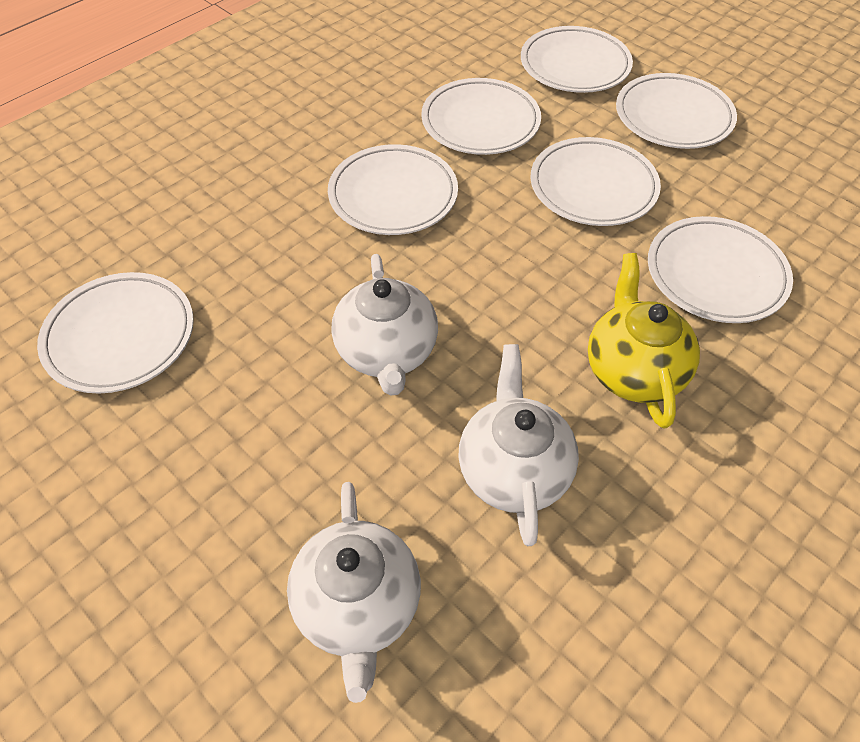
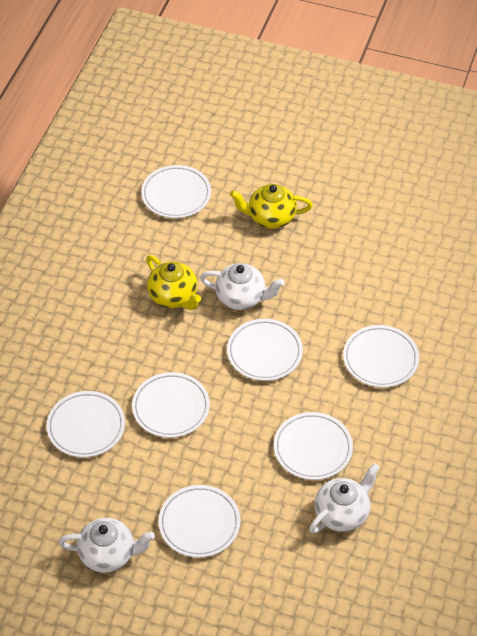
yellow teapot: [588,253,700,429] = 1 -> [146,255,201,310] [230,184,313,229] = 2

